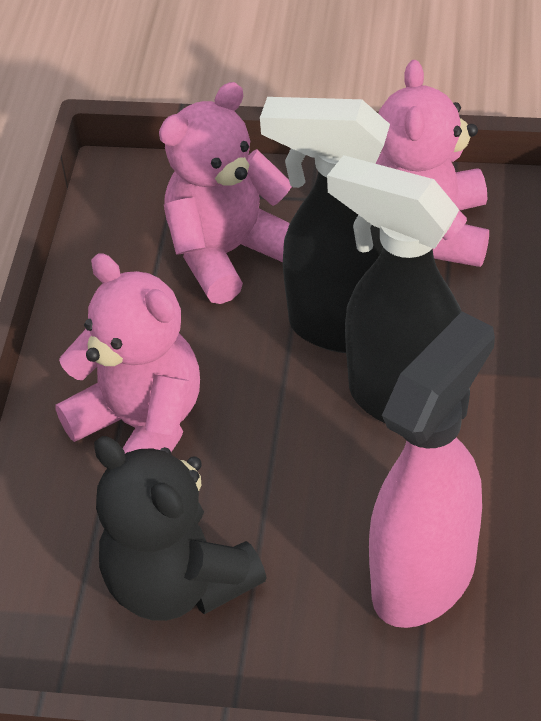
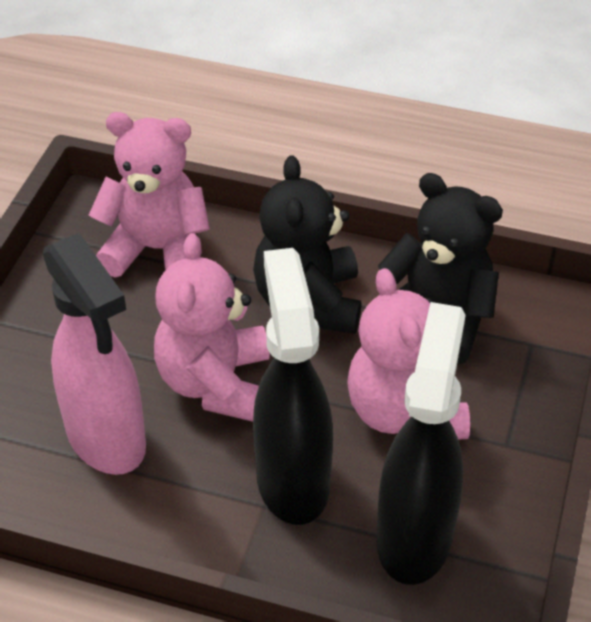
black teddy bear: [94,436,267,621] = 1 -> [253,155,361,334] [378,173,503,365] = 2

